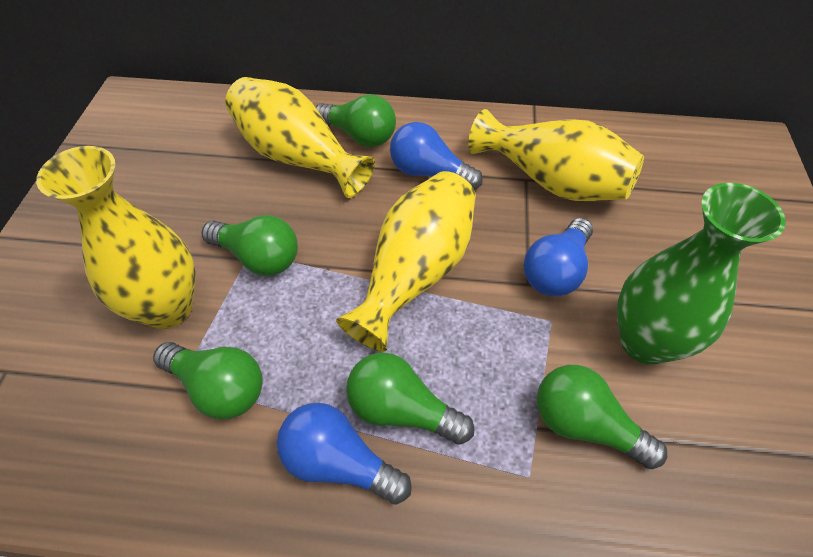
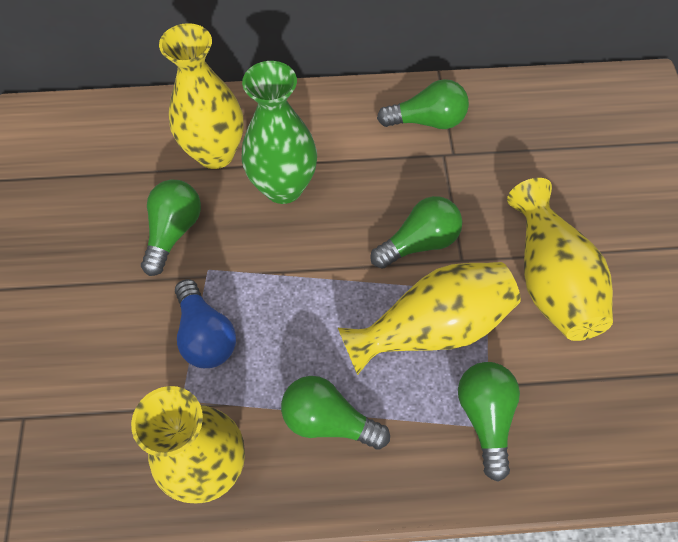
blue light bulb: [276,403,412,505] [390,122,483,190] [524,218,593,296] = 3 -> [175,279,236,368] = 1

